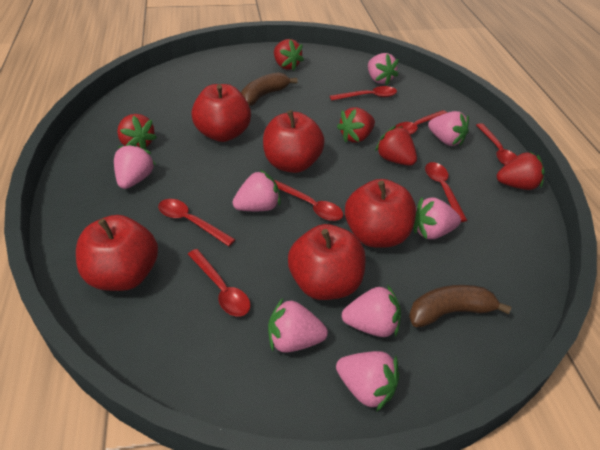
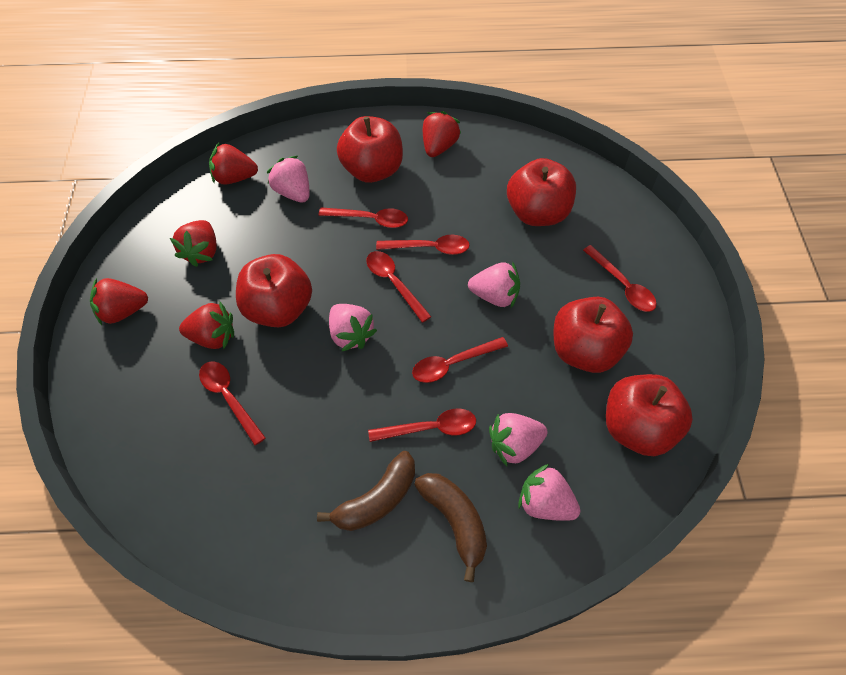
pink strawberry: [114,143,156,189] [232,170,281,211] [268,298,328,353] [336,351,399,412] [342,285,401,337] [368,53,399,85] [414,197,461,240] [428,111,469,146] = 8 -> [267,156,309,203] [329,304,377,351] [468,261,520,308] [489,413,548,466] [518,464,580,521] = 5

